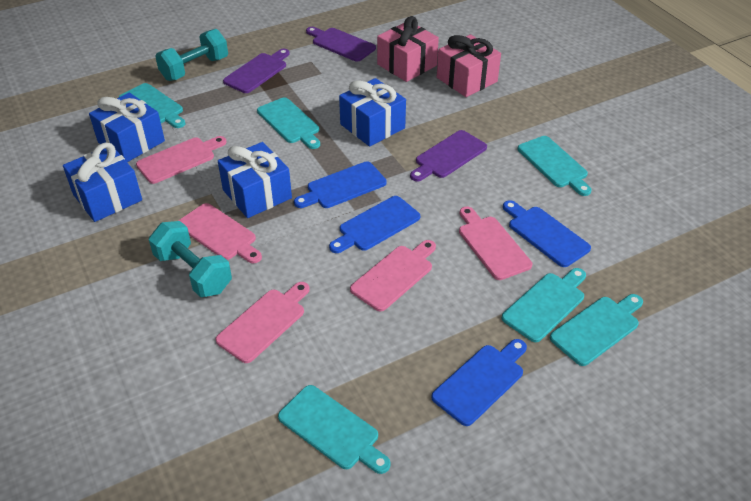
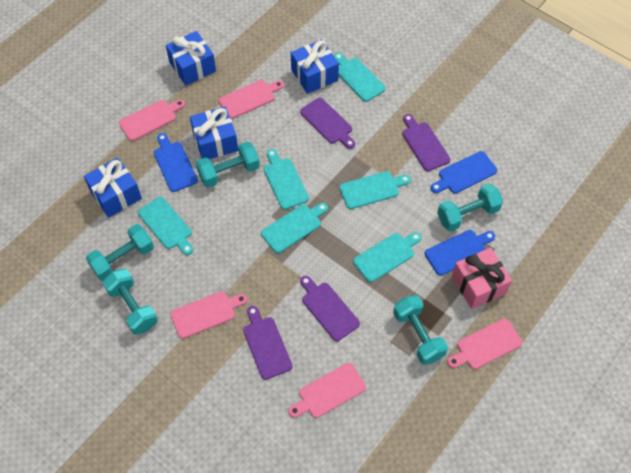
blue cutting board: [294,162,387,208] [329,196,420,253] [431,339,527,426] [503,200,591,267] = 4 -> [154,133,198,192] [425,230,495,276] [431,151,497,194] = 3
pink gift: [377,16,439,82] [437,35,501,97] = 2 -> [452,248,512,309] = 1
purple cutting board: [223,49,290,93] [306,27,376,62] [410,130,487,182] = 3 -> [243,306,292,380] [300,98,355,149] [300,276,360,341] [402,114,450,171] = 4
turquoise dumbbell: [149,221,232,297] [155,29,228,81] = 2 -> [86,224,154,281] [103,269,158,335] [196,141,260,188] [393,295,448,365] [437,183,503,231] = 5

